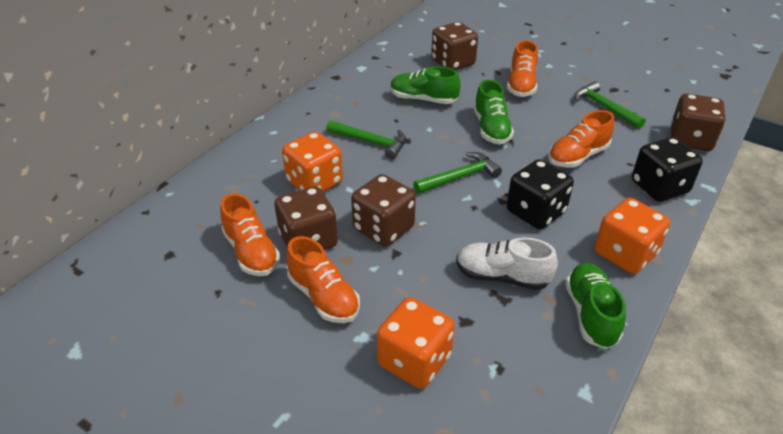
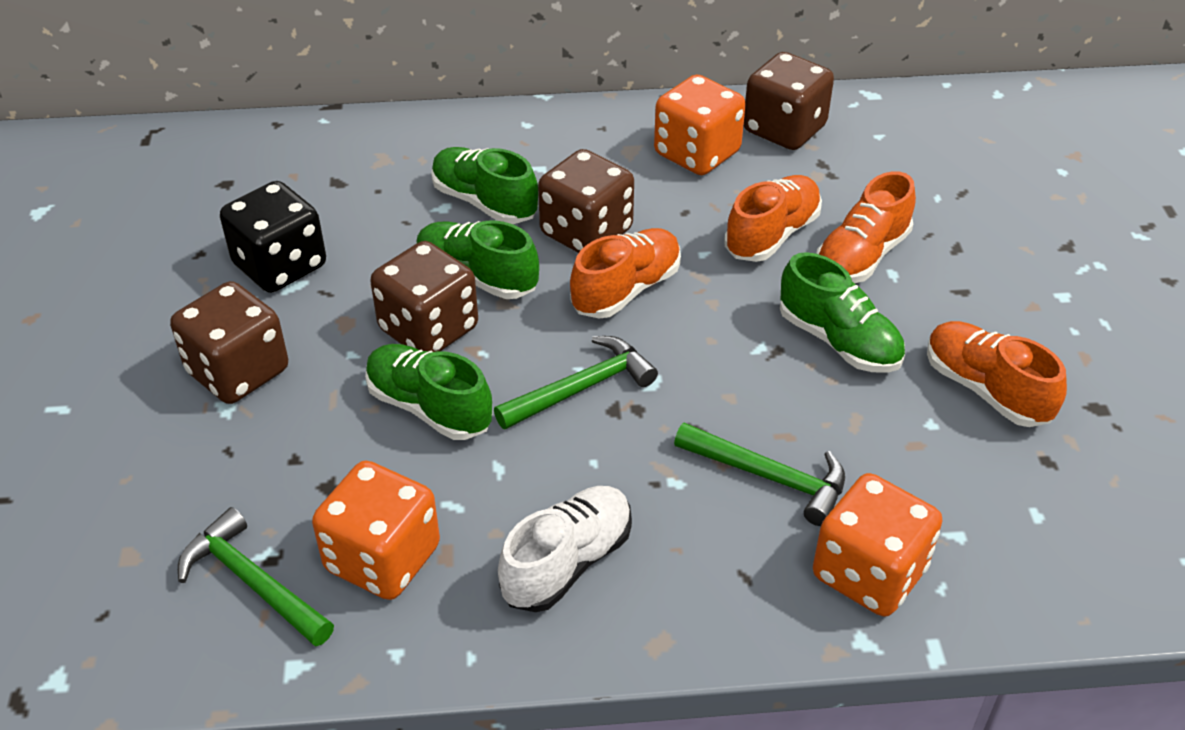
black dice: [507,159,574,229] [632,137,703,202] = 2 -> [220,181,326,293] = 1
green shoe: [391,66,460,104] [474,79,514,145] [565,263,626,349] = 3 -> [365,344,492,440] [416,220,539,299] [431,147,538,224] [780,252,905,373] = 4

